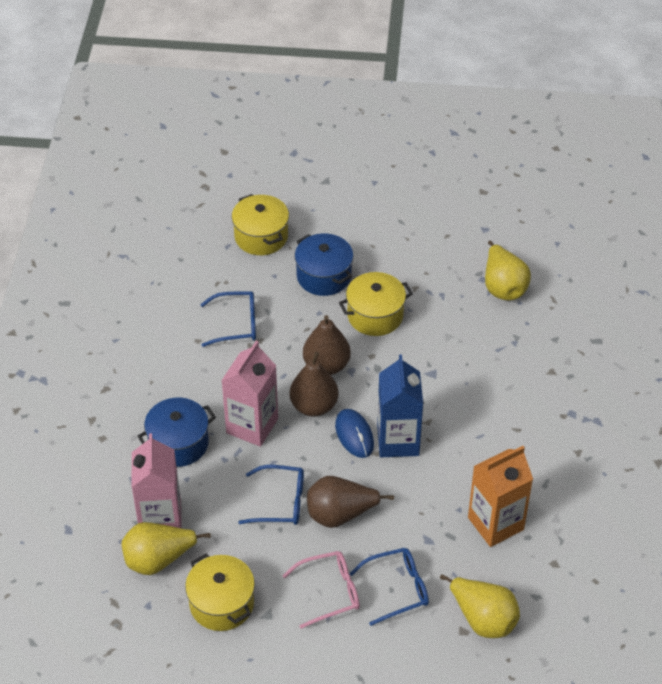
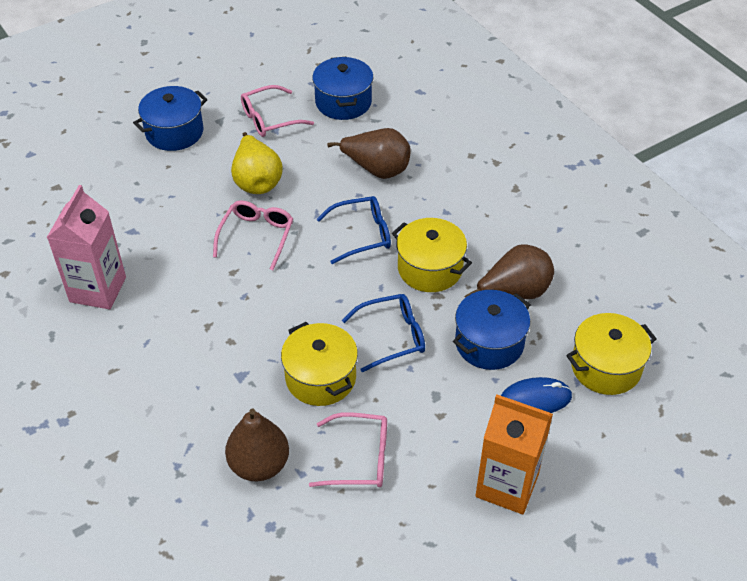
blue carton: [377,354,423,457] = 1 -> none = 0
blue glasses: [201,291,256,347] [238,465,304,525] [349,548,429,626] = 3 -> [316,196,391,264] [342,294,425,372] = 2
blue pot: [138,398,216,467] [295,233,353,296] = 2 -> [133,86,208,151] [312,57,373,120] [453,290,531,370] = 3
pink carton: [132,433,182,528] [221,341,278,447] = 2 -> [47,185,126,309] = 1
pink glasses: [283,551,360,629] = 1 -> [213,201,293,270] [241,85,314,137] [309,412,387,487] = 3
yellow pear: [122,522,211,575] [440,574,520,638] [485,241,531,300] = 3 -> [231,132,283,194] = 1

